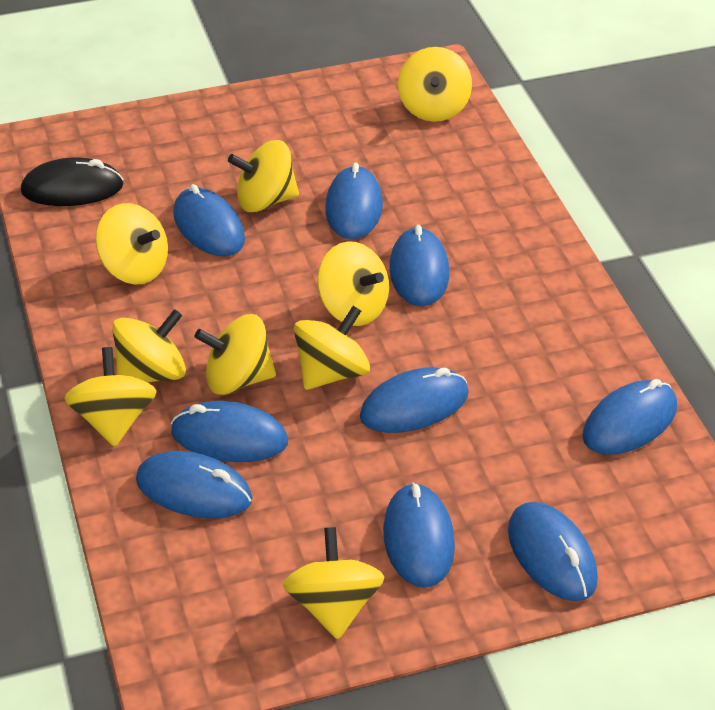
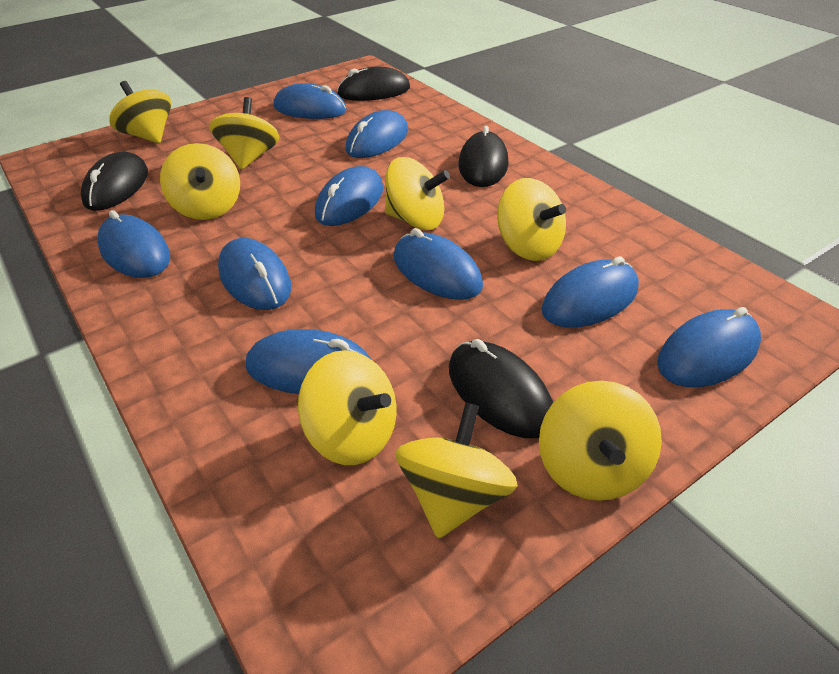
black mouse: [21,158,124,206] = 1 -> [81,152,148,211] [337,67,410,101] [449,339,553,438] [459,126,509,187] = 4
yellow spinning top: [65,347,157,447] [95,203,168,285] [112,309,186,383] [194,314,276,395] [228,140,299,212] [283,527,384,640] [294,306,370,390] [317,241,389,326] [398,47,472,122] = 9 -> [109,81,171,143] [160,143,240,220] [209,97,280,170] [298,350,396,465] [385,157,450,230] [396,403,518,539] [497,178,566,261] [539,381,662,501] = 8

